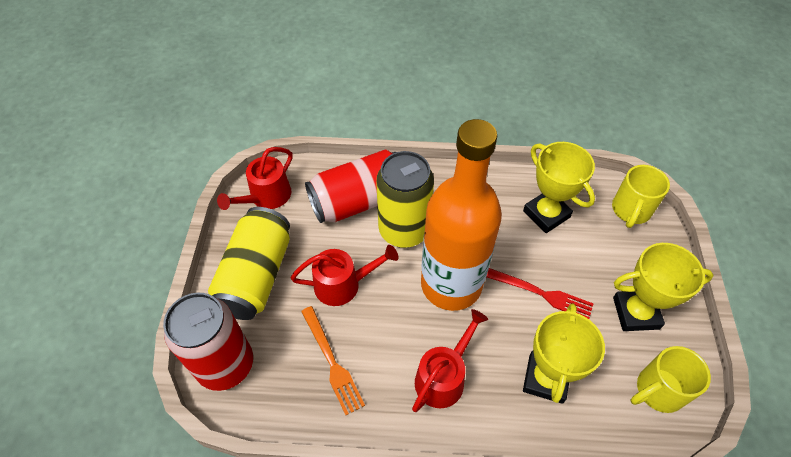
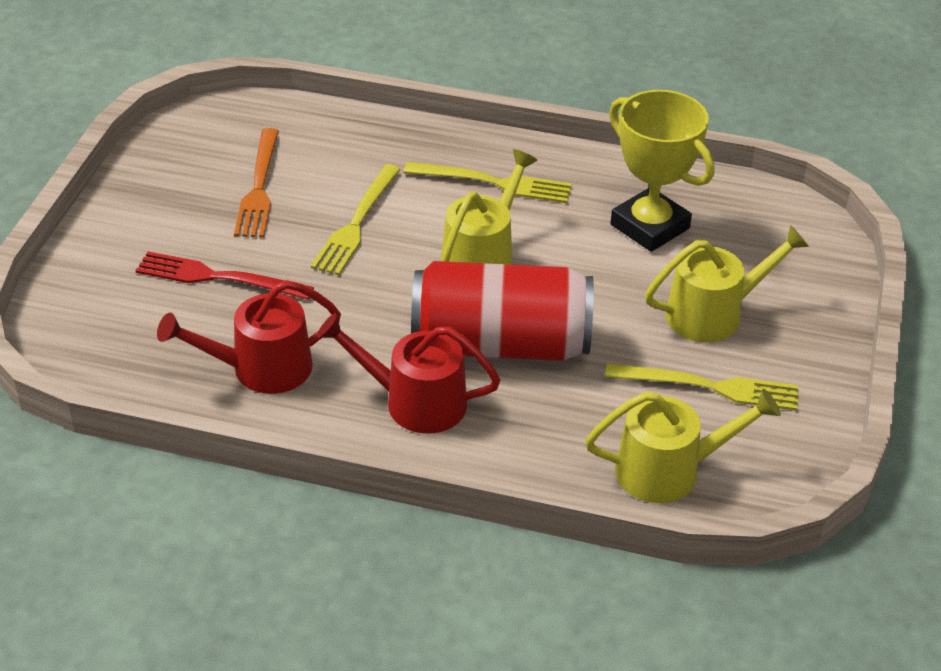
orange bottle: [421,119,502,311] = 1 -> none = 0
red can: [163,292,253,391] [305,149,396,223] = 2 -> [411,261,594,361] = 1
red watering can: [217,147,293,210] [290,245,399,306] [412,309,488,412] = 3 -> [157,280,341,394] [317,313,500,434] = 2
yellow can: [208,207,290,320] [376,151,434,248] = 2 -> none = 0
yellow fork: none = 0 -> [311,164,401,275] [404,162,572,203] [605,363,798,411] = 3
yellow mug: [612,165,670,228] [631,346,711,413] = 2 -> none = 0
yellow trophy: [523,142,595,233] [523,303,605,404] [613,243,714,331] = 3 -> [609,90,714,252] = 1
yellow watering can: none = 0 -> [441,149,538,265] [585,389,781,503] [645,225,809,342] = 3

